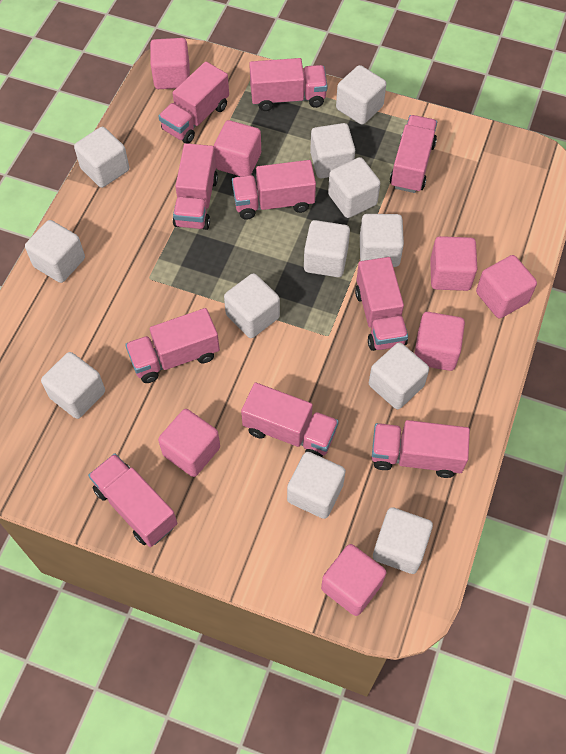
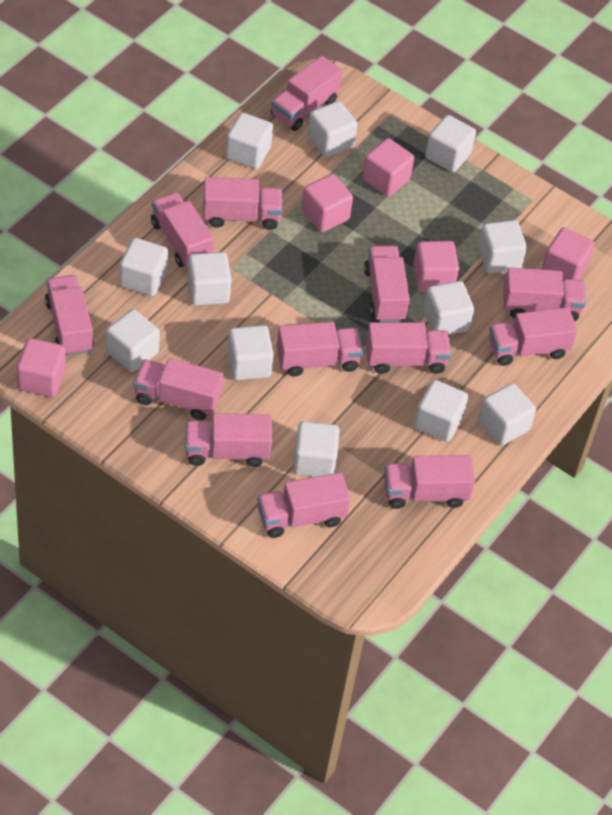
pink cube: [150,38,190,89] [158,409,220,477] [214,120,261,176] [321,544,386,616] [415,312,465,371] [430,236,477,291] [476,255,537,318] = 7 -> [17,338,66,397] [301,174,353,232] [362,138,414,196] [413,241,459,292] [542,227,595,280] = 5
pink truck: [88,453,177,547] [125,308,220,383] [158,61,229,144] [173,143,218,230] [232,160,316,219] [241,382,339,457] [249,58,328,111] [355,257,408,351] [372,420,470,478] [390,115,437,193] = 10 -> [45,275,94,356] [134,358,223,420] [151,192,214,267] [185,413,272,467] [203,177,282,230] [257,472,351,538] [271,56,343,131] [277,322,363,377] [364,246,410,322] [366,322,451,374] [384,455,475,509] [489,307,577,366] [503,268,586,321] = 13

